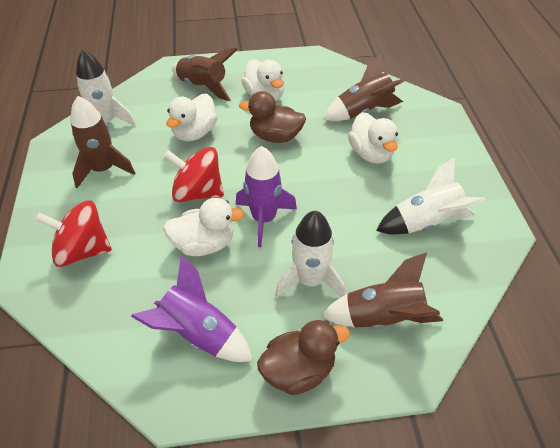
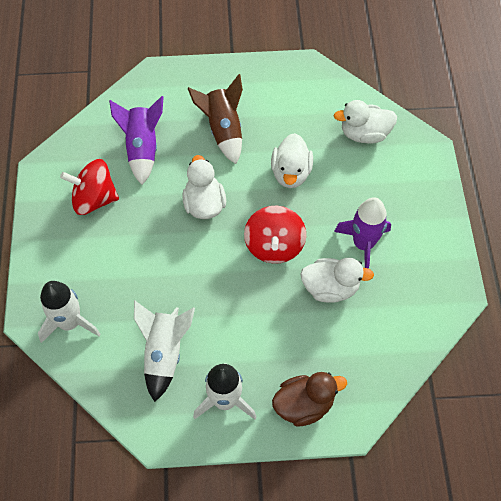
brown duck: [239,91,306,143] [257,320,350,395] = 2 -> [272,372,347,427] = 1
brown rocket: [70,96,135,188] [172,48,238,101] [322,252,443,329] [323,54,407,121] = 4 -> [188,74,243,164] = 1

